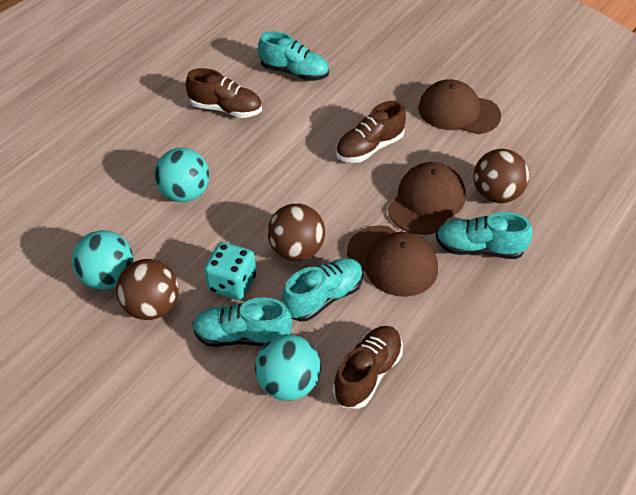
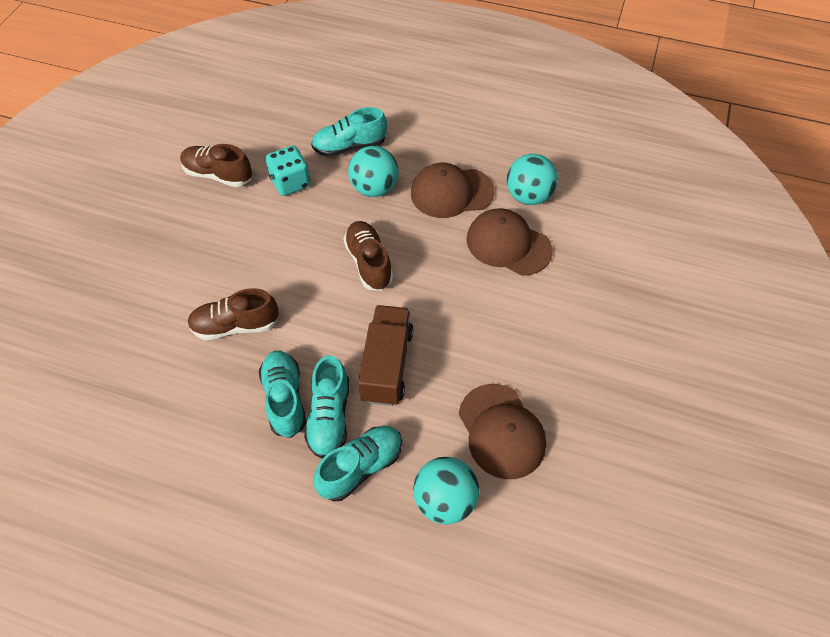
brown ball: [116,259,179,320] [267,204,325,261] [474,149,529,203] = 3 -> none = 0
brown truck: none = 0 -> [358,305,413,406] = 1

